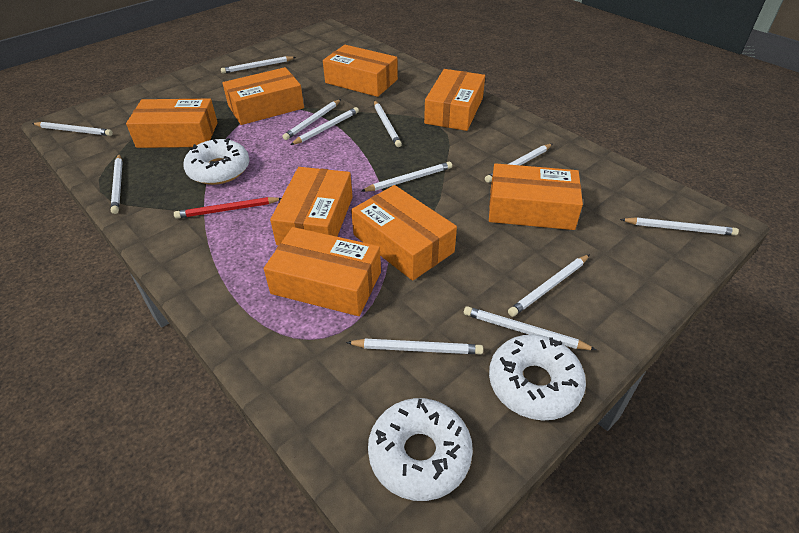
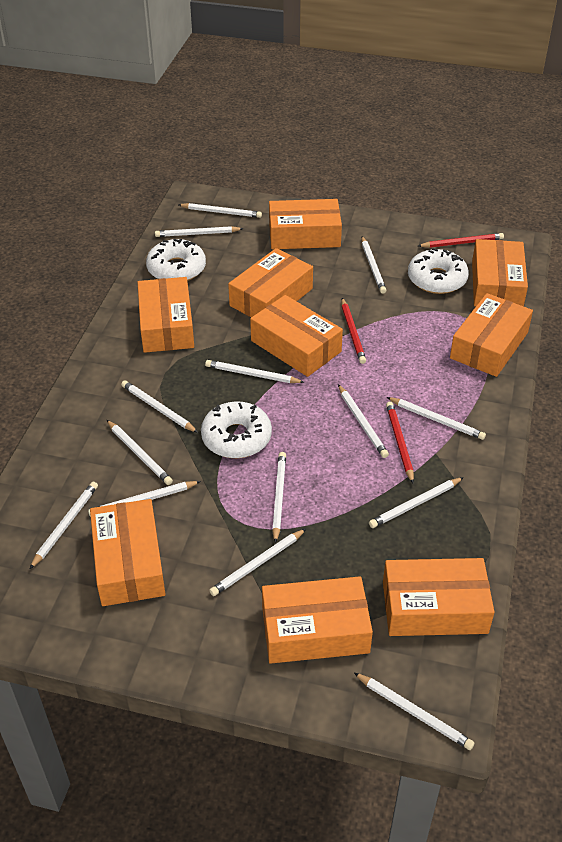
orange box: [126,99,218,148] [222,67,304,125] [264,227,381,316] [270,167,353,245] [323,45,398,97] [351,185,457,281] [424,69,485,131] [489,163,583,230] = 8 -> [90,499,166,606] [137,277,194,353] [228,248,313,317] [250,295,343,377] [262,576,373,664] [269,199,342,249] [383,558,495,636] [450,293,533,377] [472,239,528,306] = 9
red pencil: [174,197,281,219] = 1 -> [342,298,366,364] [386,401,414,483] [418,233,504,248] = 3
white pencil: [32,122,113,136] [111,154,123,214] [221,56,296,74] [283,99,341,140] [290,107,359,145] [346,339,483,354] [362,162,452,192] [374,101,402,147] [464,306,596,350] [485,144,552,183] [508,254,590,317] [620,217,739,236] = 12 -> [29,482,98,570] [88,481,201,517] [107,420,173,485] [121,380,198,433] [155,226,244,237] [178,203,262,218] [205,360,305,383] [209,529,306,596] [272,452,286,543] [338,384,389,458] [354,673,474,750] [361,236,387,294] [369,477,464,528] [387,397,486,440] = 14

